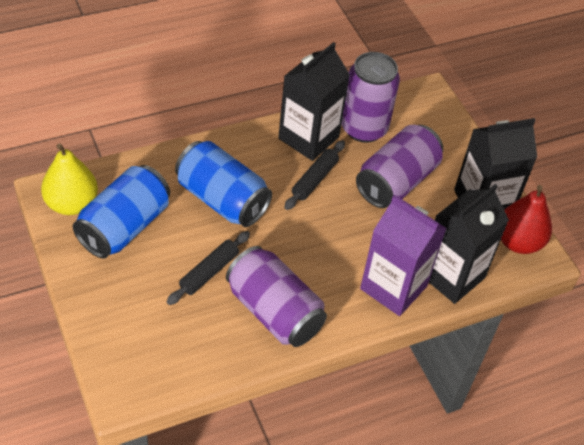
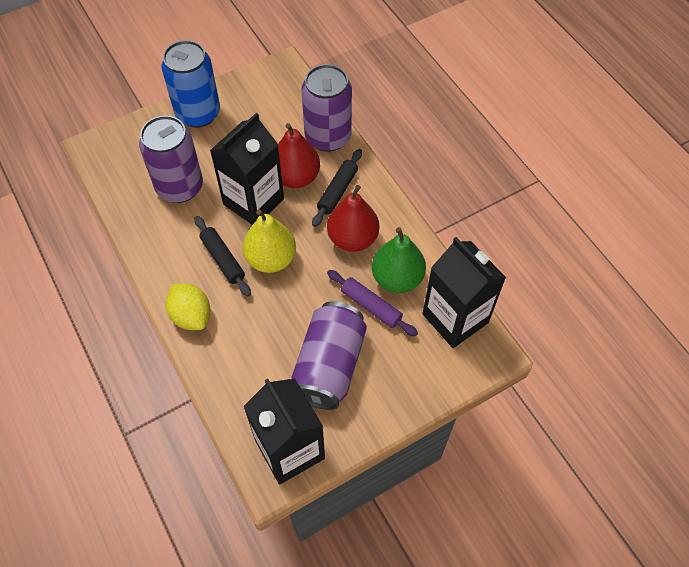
blue can: [73,165,170,259] [175,141,272,227] = 2 -> [161,40,220,128] = 1
green pear: none = 0 -> [372,227,426,293] = 1
purple carton: [360,195,447,316] = 1 -> none = 0
purple rolling pin: none = 0 -> [327,270,418,337] = 1
red pear: [501,185,552,254] = 1 -> [278,123,320,188] [327,185,379,252] = 2
yellow lemon: none = 0 -> [165,283,210,330] = 1

